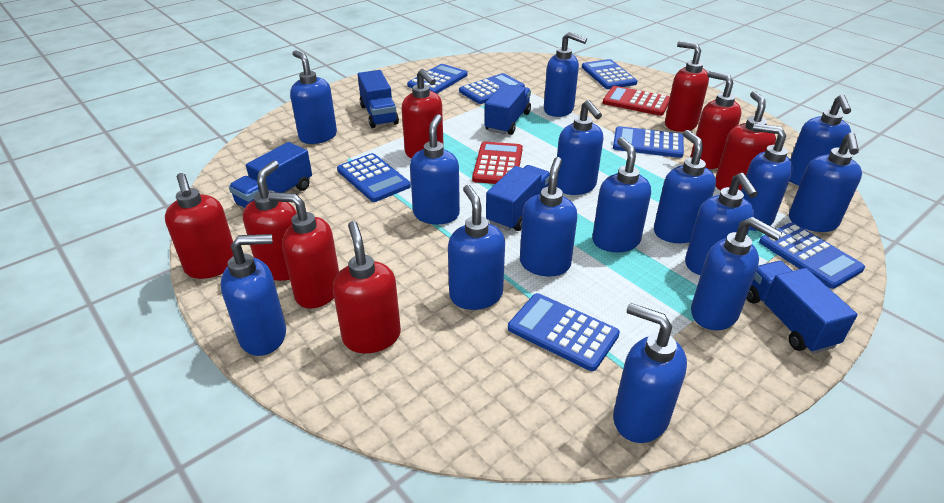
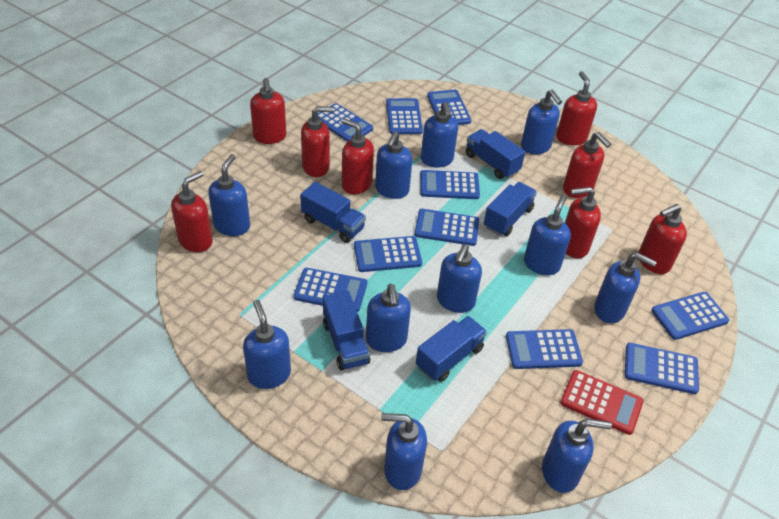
blue calculator: [337,153,411,202] [407,64,468,93] [459,73,525,104] [508,293,620,371] [582,59,637,89] [613,126,684,158] [759,222,865,289] = 7 -> [293,268,367,312] [317,103,373,142] [354,236,422,272] [386,98,423,134] [414,209,479,246] [420,170,480,199] [427,90,471,125] [506,329,583,369] [625,343,699,394] [651,292,729,340] = 10
blue soap dispenser: [220,234,286,356] [290,50,337,144] [410,114,460,224] [448,185,505,310] [520,157,577,276] [544,32,587,117] [557,100,603,195] [592,137,651,252] [613,303,687,443] [654,130,716,243] [685,173,758,275] [691,217,782,330] [741,124,793,231] [789,132,862,232] [790,94,851,185] = 15 -> [208,154,250,236] [243,300,291,389] [366,284,411,352] [375,132,412,199] [381,413,427,490] [421,102,458,168] [437,244,482,313] [521,90,562,154] [524,194,571,275] [542,419,612,493] [594,252,657,324] = 11
red calculator: [472,141,523,184] [603,86,670,116] = 2 -> [560,370,644,435] = 1

